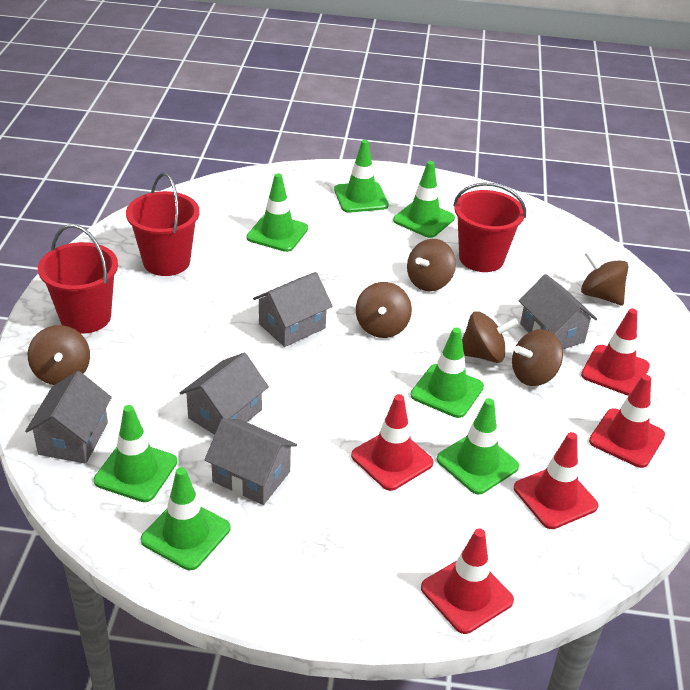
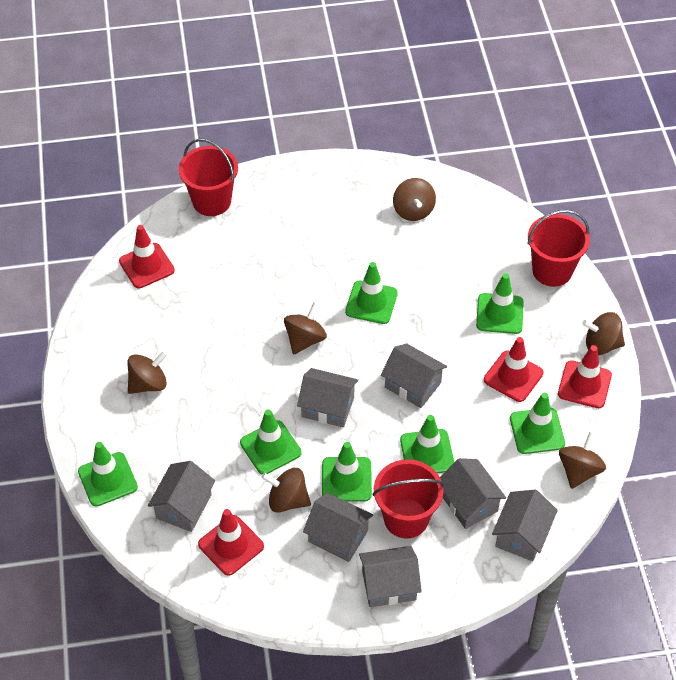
grey house: [25,371,112,464] [180,353,269,435] [204,418,297,505] [253,272,333,347] [519,274,597,349] = 5 -> [148,461,215,532] [297,368,358,428] [303,493,373,562] [359,546,422,607] [381,343,447,408] [440,458,506,529] [492,489,558,561] = 7
red traffic cone: [351,394,434,491] [421,528,514,634] [514,432,598,529] [581,308,650,396] [589,375,665,468] = 5 -> [119,225,175,288] [198,509,264,576] [484,337,544,402] [558,345,612,408] = 4

